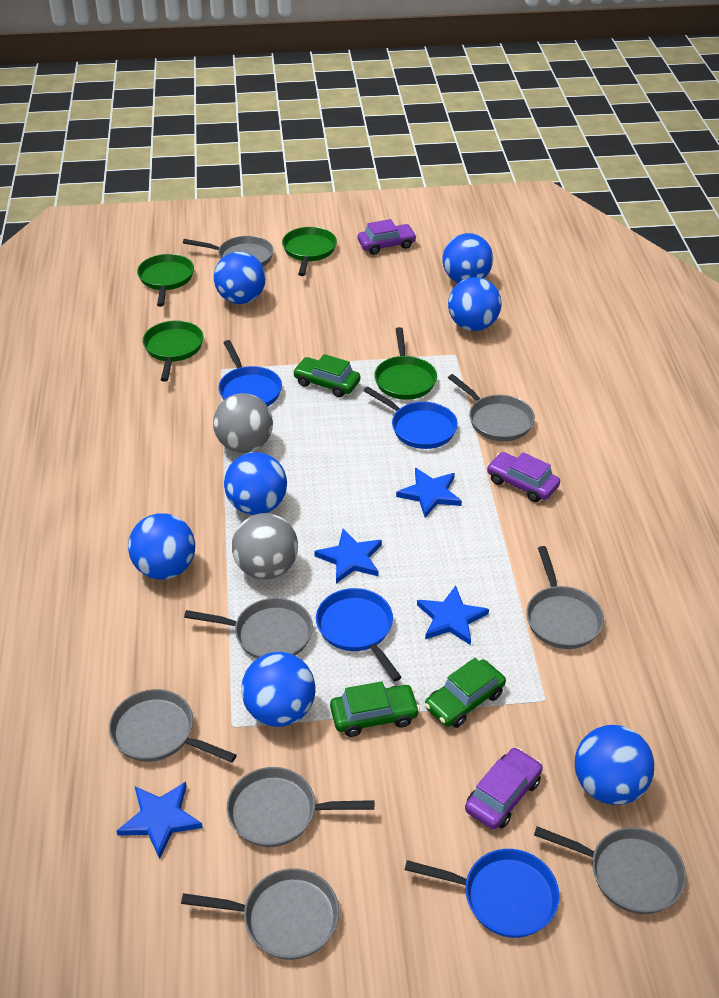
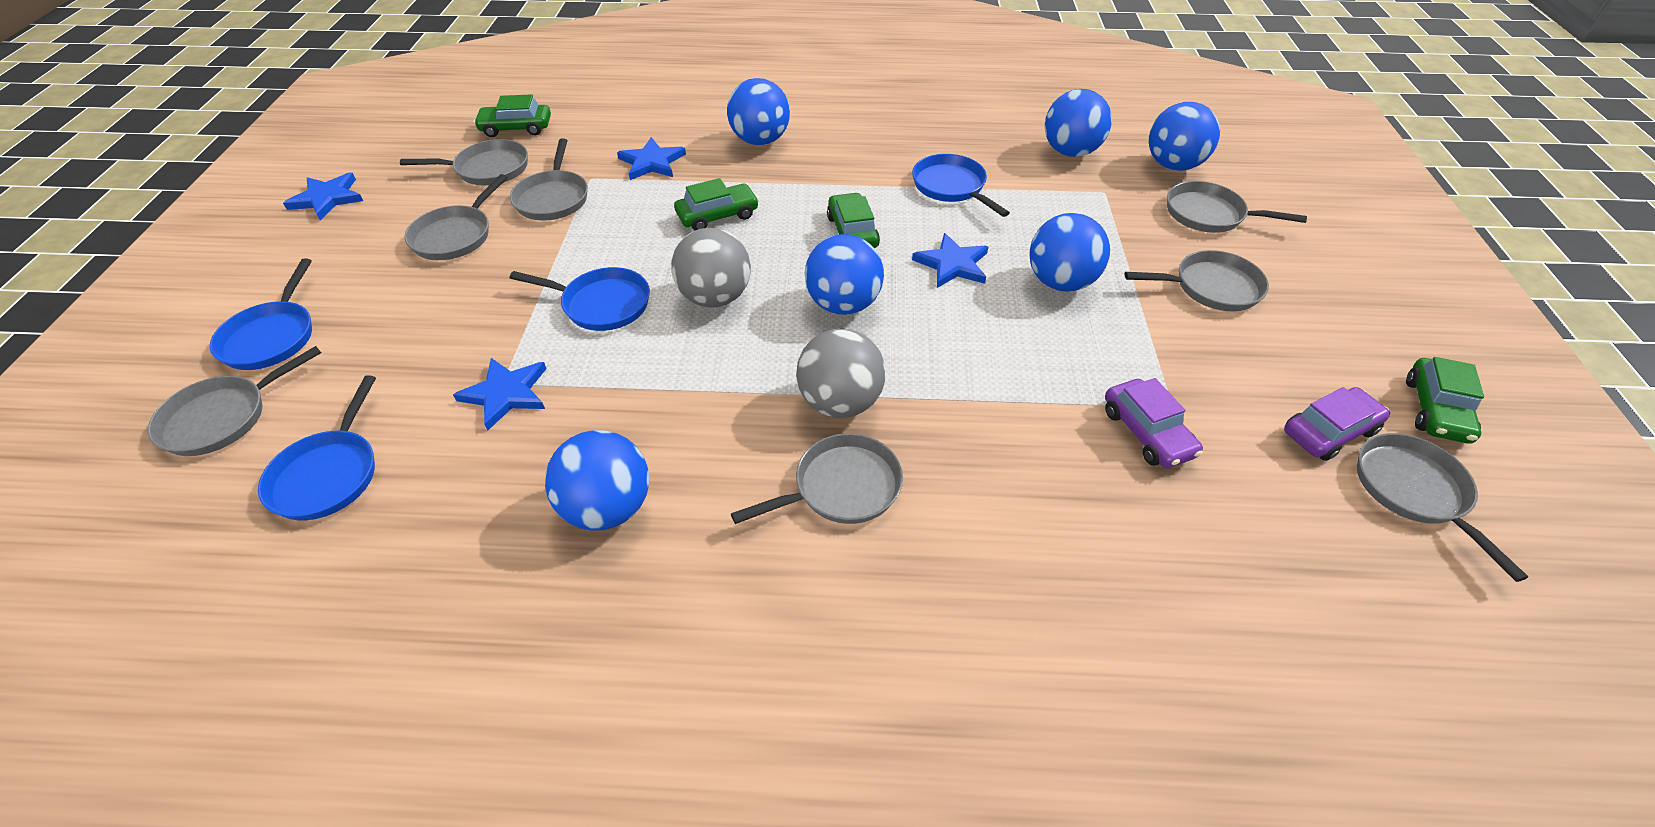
blue ball: [128,513,195,579] [214,252,265,304] [224,452,287,515] [241,652,315,727] [442,233,493,283] [448,277,501,331] [575,725,655,805] = 7 -> [545,430,649,531] [727,78,790,145] [805,234,884,315] [1030,213,1110,292] [1045,89,1112,157] [1149,102,1220,171] = 6
green car: [293,354,361,397] [330,681,420,737] [425,658,506,728] = 3 -> [474,94,551,137] [674,178,759,231] [827,193,880,248] [1406,357,1484,444] = 4
green pan: [137,254,194,307] [143,320,203,382] [282,227,337,276] [374,327,437,400] = 4 -> none = 0
purple car: [358,219,417,255] [465,748,543,830] [487,452,560,502] = 3 -> [1105,378,1203,468] [1284,387,1390,461] = 2

